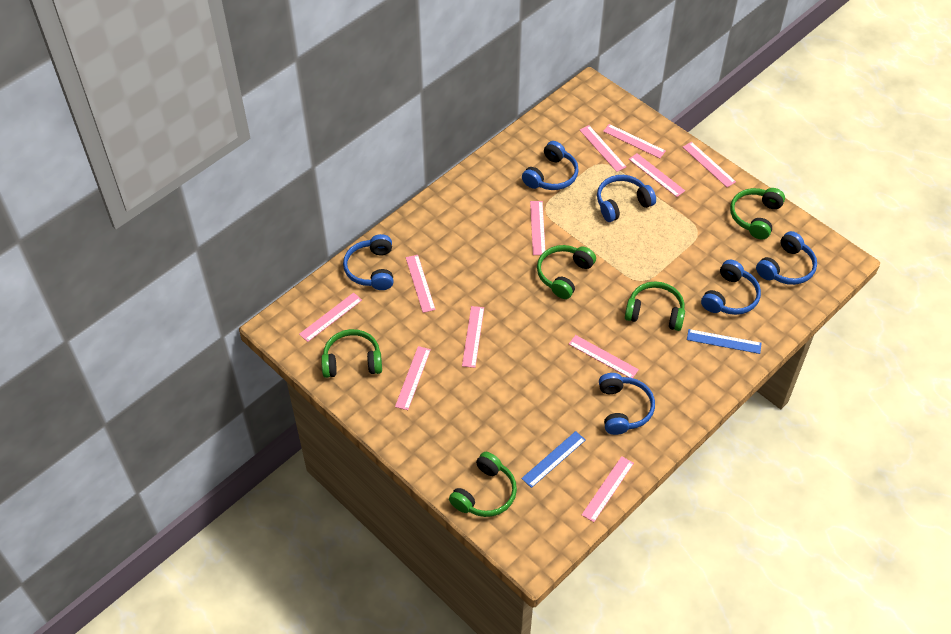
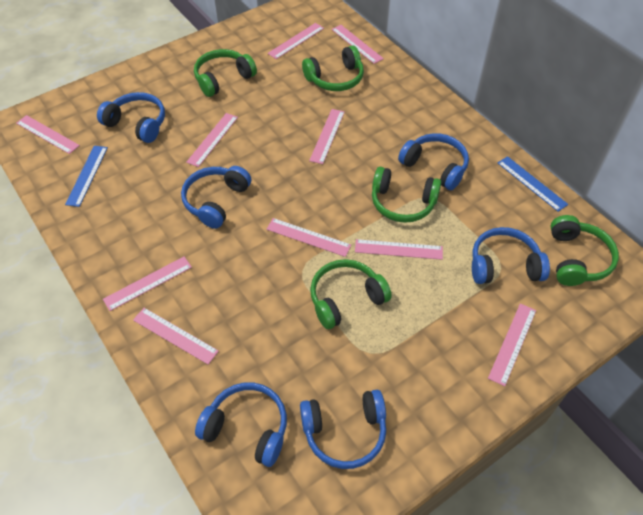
pink ruler: [299,293,362,342] [395,346,431,410] [406,255,436,313] [462,306,484,368] [530,201,546,255] [569,335,639,378] [580,125,626,172] [582,456,634,522] [603,124,666,158] [629,153,685,197] [683,142,736,187] = 11 -> [16,115,80,154] [103,257,192,311] [133,308,219,365] [186,113,238,167] [267,218,351,257] [268,23,324,59] [309,109,345,164] [332,25,384,64] [355,239,443,260] [488,304,536,386] = 10

